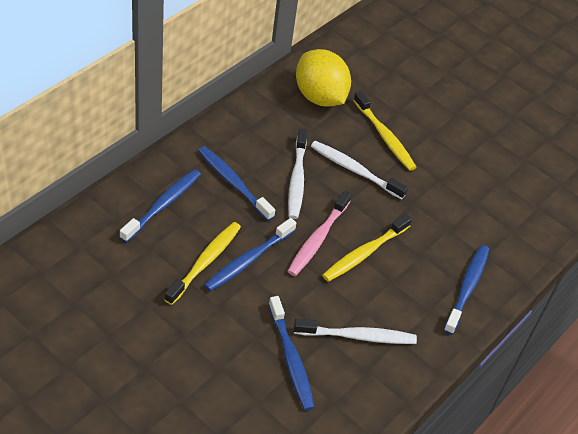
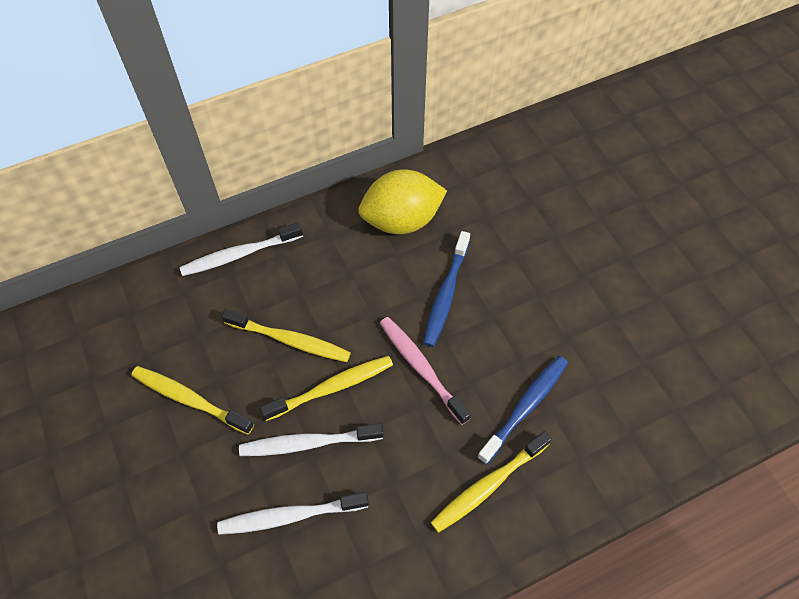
blue toothbrush: [120,169,201,243] [198,146,275,221] [204,218,296,292] [268,296,315,411] [444,245,489,335] = 5 -> [423,231,470,347] [477,356,568,465] = 2
yellow toothbrush: [164,222,241,305] [322,214,412,282] [353,91,416,171] = 3 -> [131,366,254,435] [221,309,351,362] [260,356,393,421] [431,431,552,533] = 4

